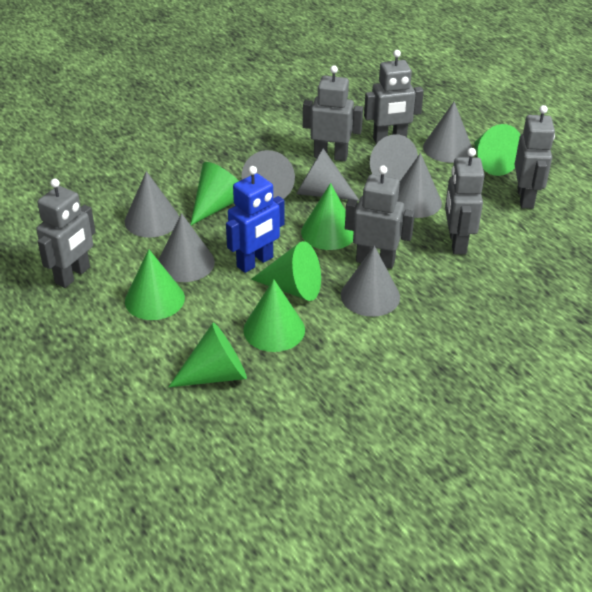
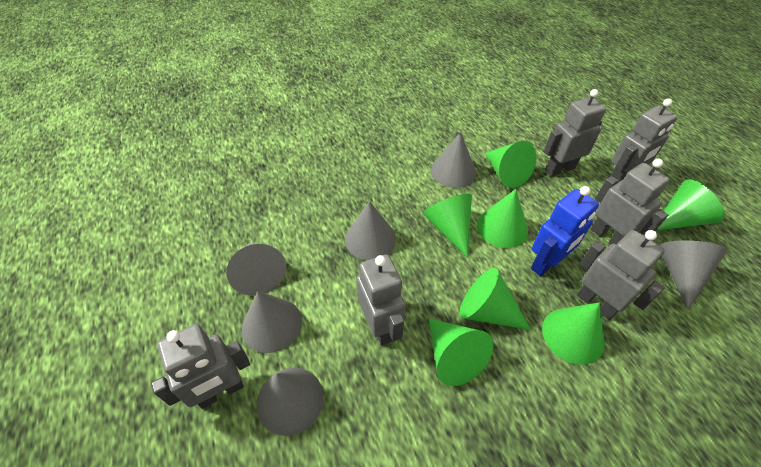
grey cone: [125,171,179,238] [158,213,215,282] [242,150,295,199] [296,148,359,201] [341,246,400,317] [370,134,418,181] [397,153,442,218] [423,102,472,163] = 8 -> [226,244,286,296] [242,291,302,353] [257,368,324,436] [345,201,396,261] [431,132,476,188] [659,240,728,310] = 6

